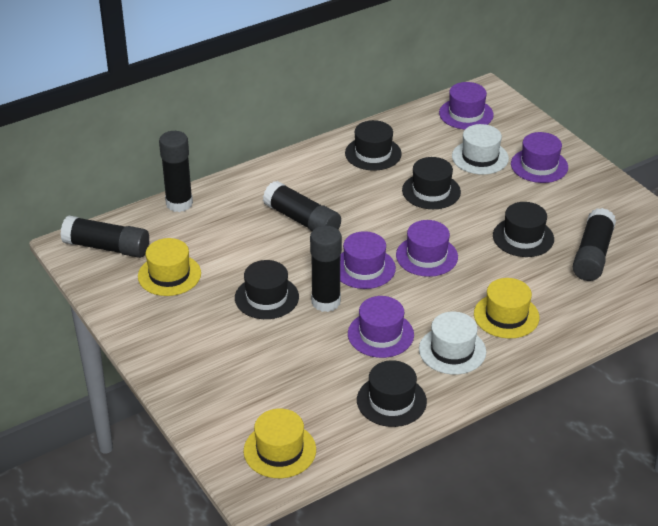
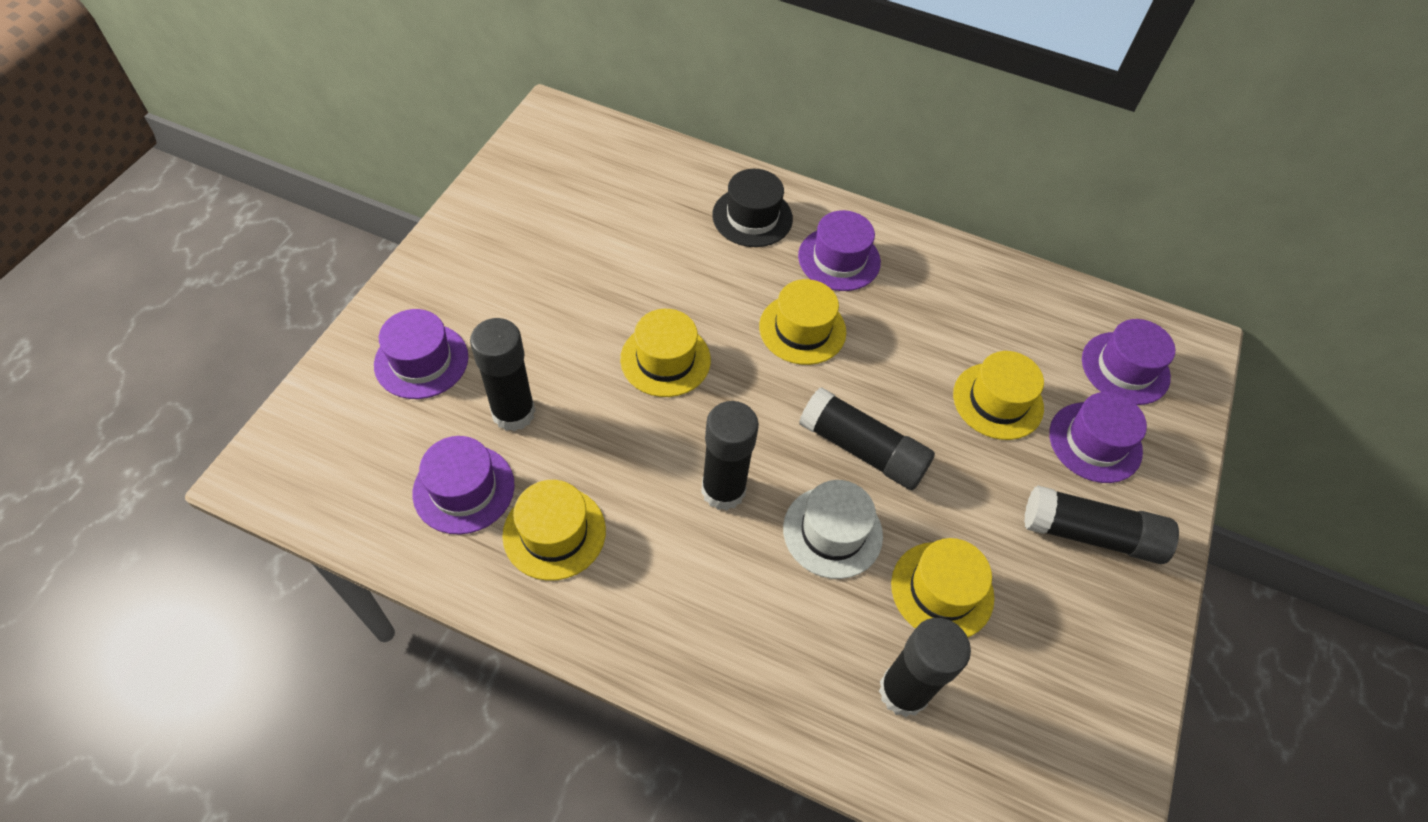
black hat: [235,260,299,319] [345,120,402,171] [357,360,427,427] [402,157,461,209] [493,202,554,257] = 5 -> [712,169,793,247] = 1
white hat: [419,312,486,374] [452,124,509,175] = 2 -> [783,480,883,579] = 1
yellow hat: [138,238,201,296] [243,408,316,478] [474,278,539,338] = 3 -> [502,480,606,581] [620,309,711,397] [759,279,846,365] [891,538,994,637] [953,351,1044,440] = 5

